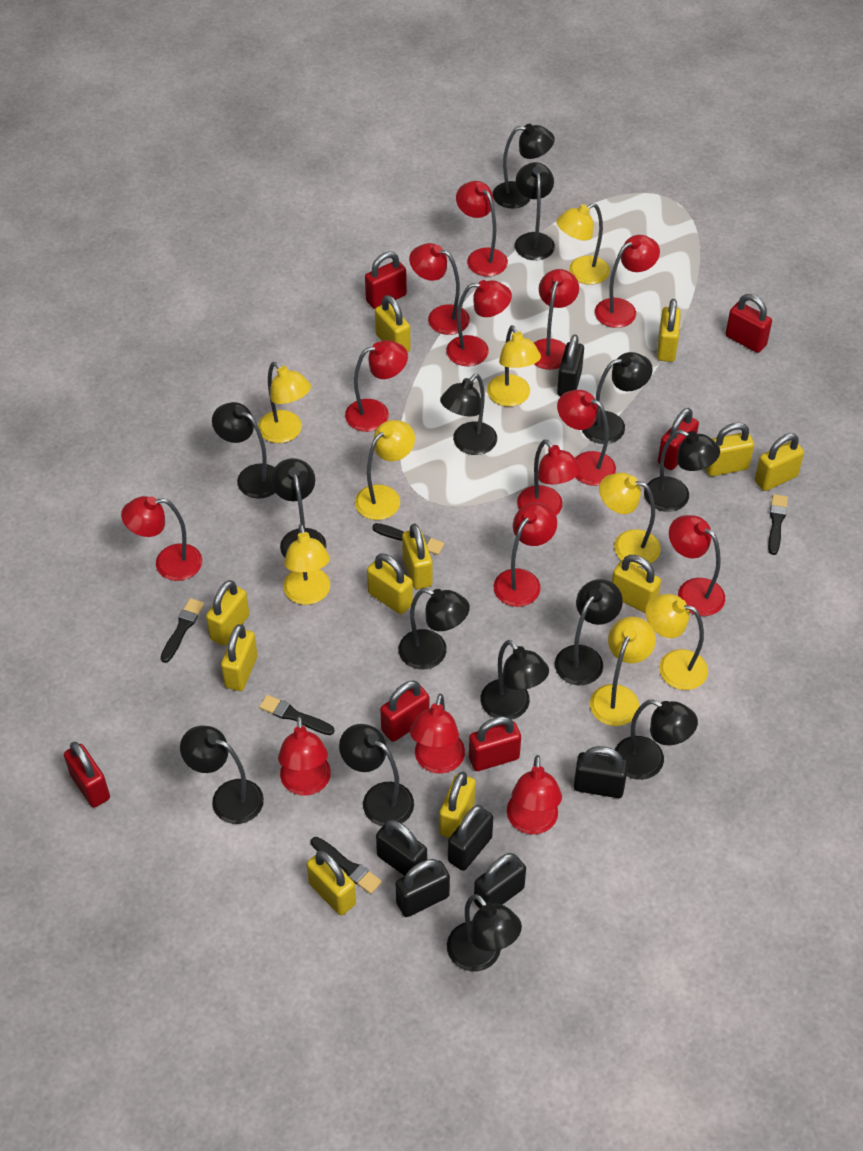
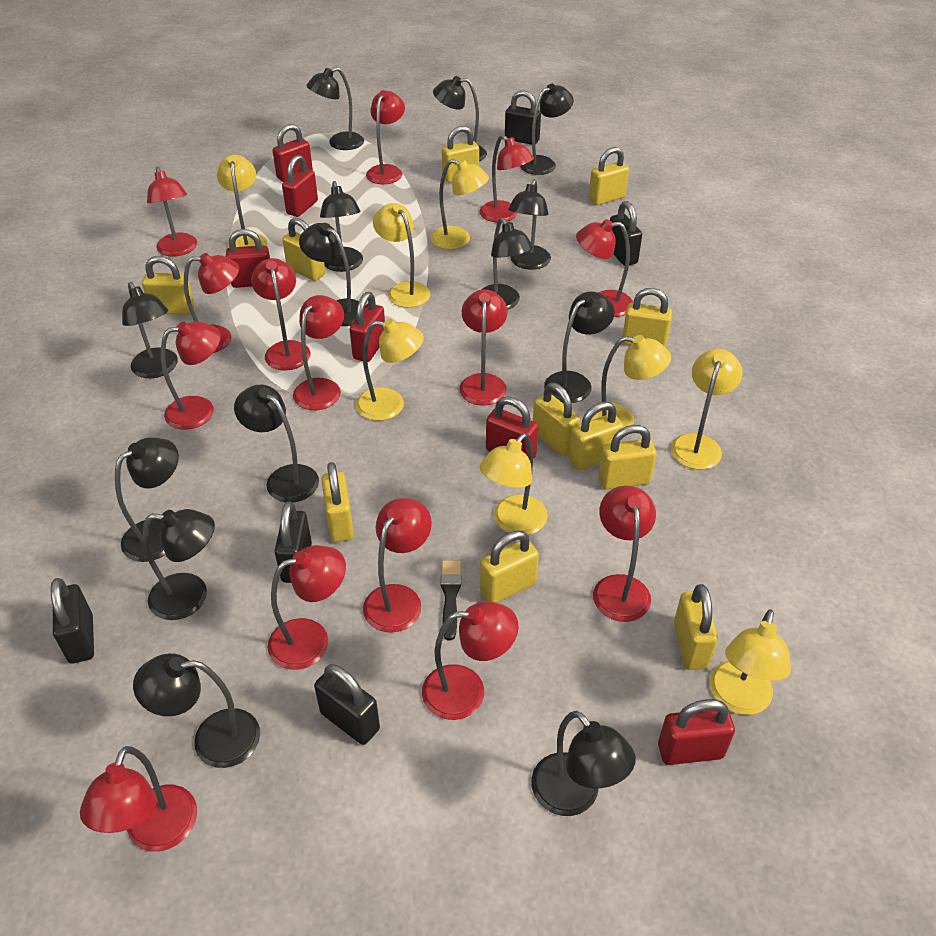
black brush: [161,598,204,663] [259,695,335,735] [311,837,382,894] [372,523,444,555] [768,494,788,555] = 5 -> [441,561,461,640] = 1
black padlock: [376,820,427,876] [395,859,450,917] [448,805,493,871] [474,853,526,909] [557,334,584,396] [574,746,628,798] = 6 -> [51,578,94,663] [274,501,312,583] [314,664,380,745] [505,90,541,145] [610,201,642,266] = 5

